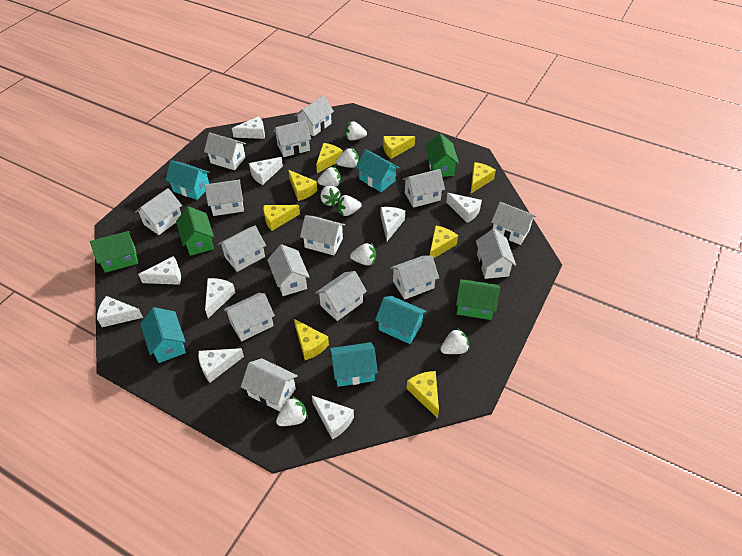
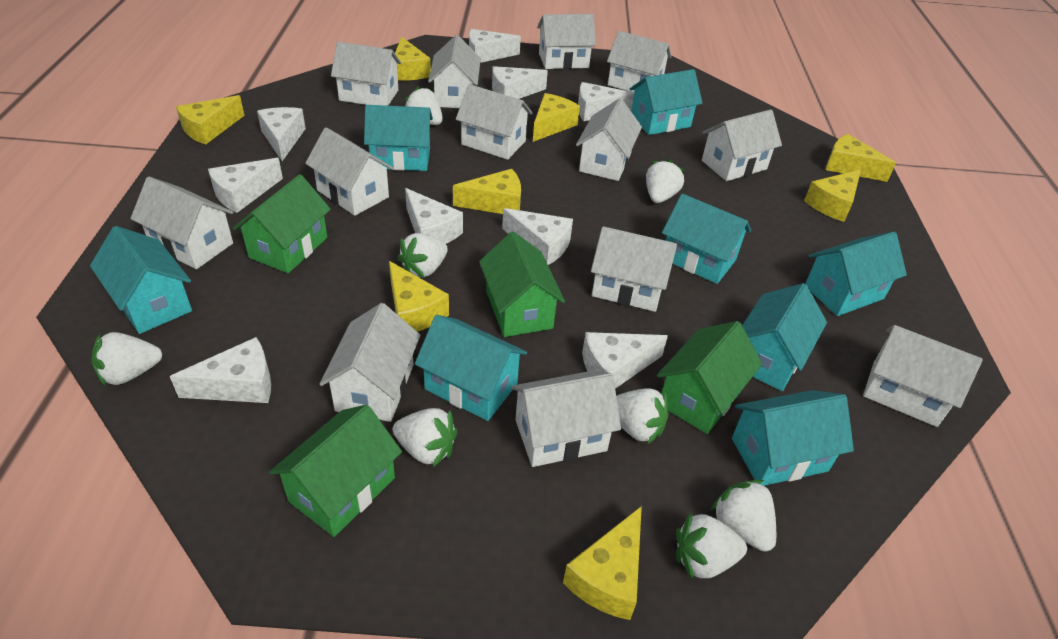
turquoise house: [141,307,186,363] [165,160,210,200] [330,342,378,387] [356,149,399,192] [375,296,427,344] = 5 -> [90,226,192,334] [364,105,433,171] [415,315,527,421] [630,69,703,135] [662,194,751,284] [732,390,854,486] [742,283,827,391] [805,232,907,316] = 8
white house: [135,188,182,235] [204,132,246,170] [204,180,244,216] [218,226,266,272] [223,293,275,342] [241,358,298,411] [267,244,310,296] [273,120,311,157] [294,96,334,137] [300,215,345,255] [315,271,367,321] [390,255,439,300] [403,169,445,208] [476,229,516,279] [491,202,536,245] = 15 -> [130,177,233,269] [305,127,394,216] [319,303,420,422] [331,42,401,106] [428,35,481,108] [456,84,533,160] [511,371,621,467] [537,14,596,69] [576,98,642,181] [591,226,677,312] [607,31,671,92] [702,109,782,181] [863,325,983,427] = 13

